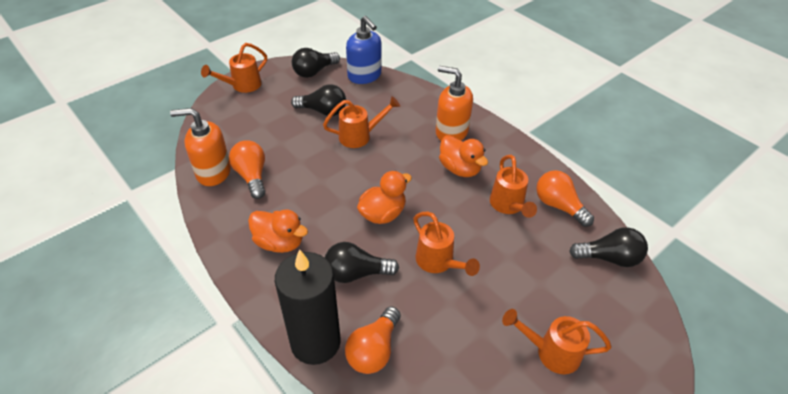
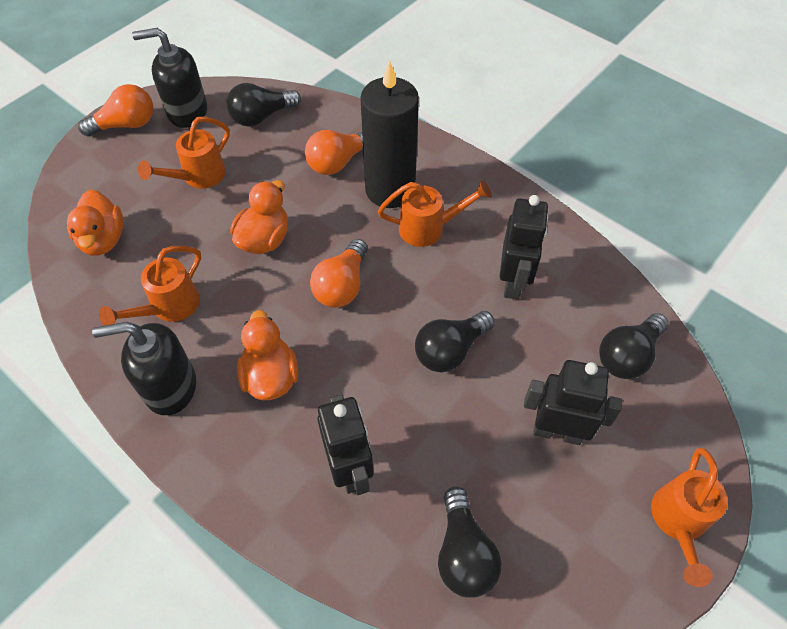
black robot: none = 0 -> [318,394,373,495] [500,195,548,300] [524,360,622,445] = 3
black soap dispenser: none = 0 -> [92,322,196,415] [132,28,207,128] = 2
blue soap dispenser: [346,16,381,84] = 1 -> none = 0
orange soap dispenser: [170,108,231,186] [436,66,473,141] = 2 -> none = 0
orange watering can: [201,43,267,93] [323,96,400,148] [413,212,480,276] [490,155,537,218] [502,309,612,374] = 5 -> [99,246,201,326] [138,117,230,189] [378,181,492,247] [651,448,728,587] = 4

